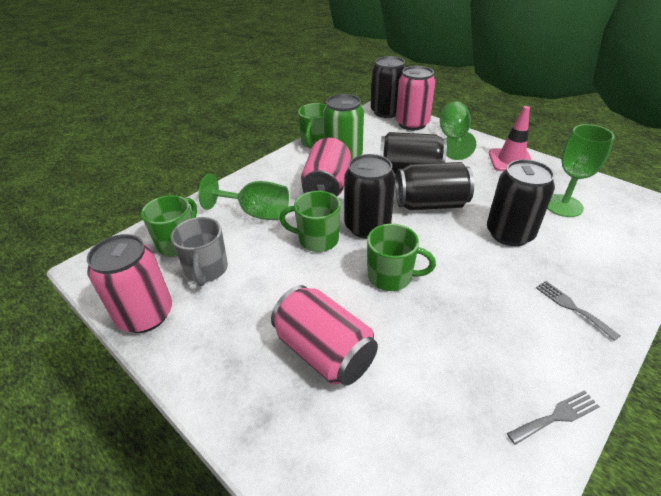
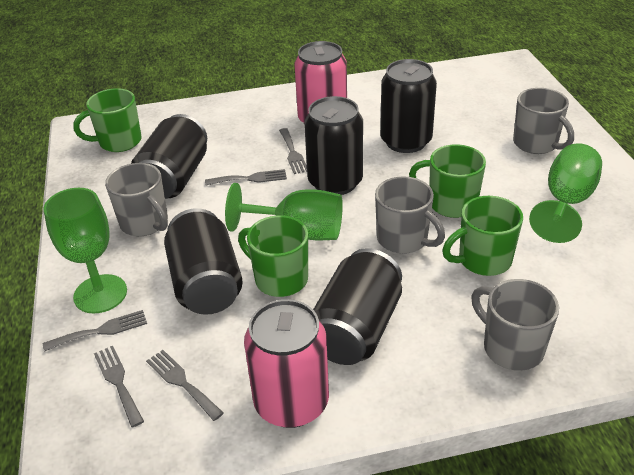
green can: [323,94,364,160] = 1 -> none = 0
grey fork: [507,390,600,445] [536,281,620,341] = 2 -> [43,310,147,352] [94,346,144,427] [146,350,224,421] [205,169,287,186] [279,128,307,174] = 5
grey mug: [171,217,228,286] = 1 -> [105,163,168,236] [375,177,445,254] [471,279,559,371] [513,88,574,154] = 4
pink can: [87,234,172,333] [271,285,378,386] [301,138,351,196] [396,66,436,130] = 4 -> [244,299,329,428] [294,41,347,123] = 2
pink traffic cone: [489,106,532,171] = 1 -> none = 0

